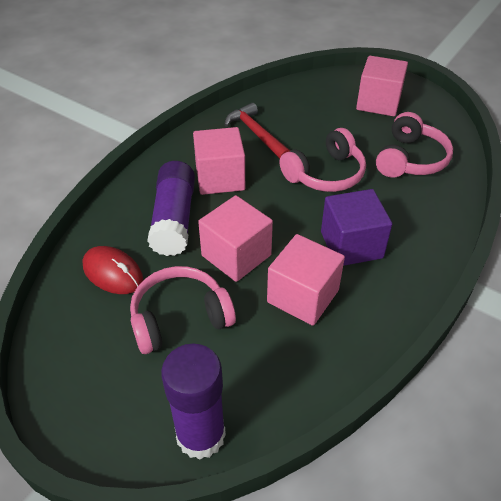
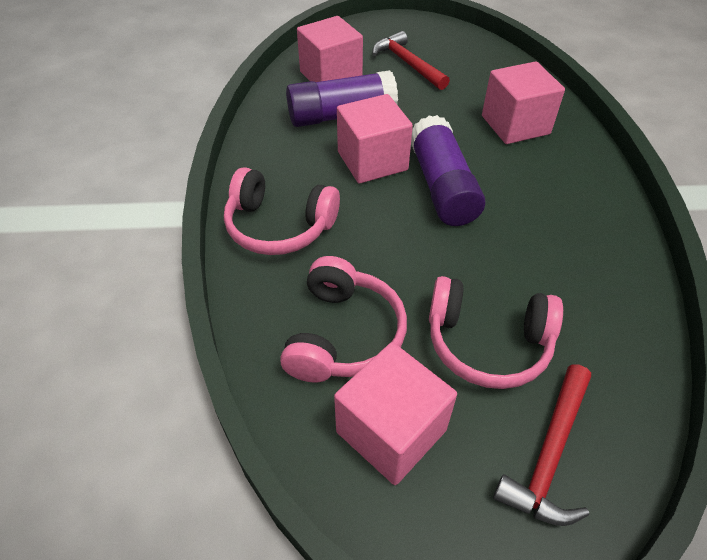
purple cube: [321,189,392,266] = 1 -> none = 0
red hammer: [225,103,290,159] = 1 -> [373,31,450,90] [493,364,591,526] = 2
red mouse: [82,246,143,294] = 1 -> none = 0

